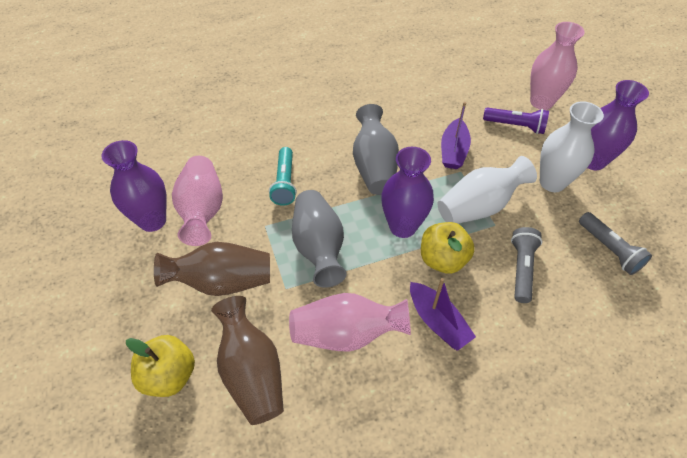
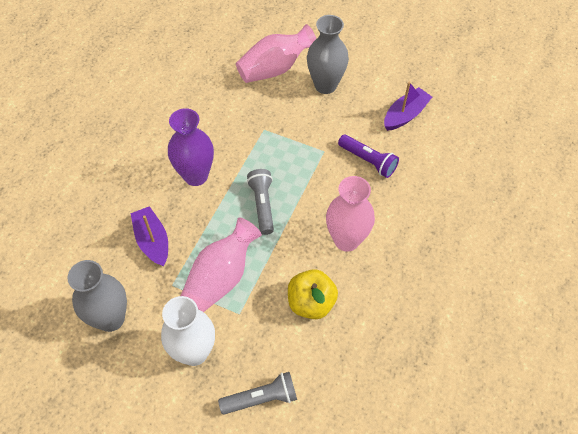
brown vase: [154,242,270,296] [211,296,284,425] = 2 -> none = 0
purple vase: [101,140,167,232] [381,147,434,238] [587,80,649,170] = 3 -> [168,108,214,186] = 1
turquoise flashlight: [269,147,297,206] = 1 -> none = 0
white vase: [437,156,537,224] [540,101,604,192] = 2 -> [161,296,215,366] = 1
yellow apple: [126,335,195,397] [421,222,475,274] = 2 -> [288,269,338,319] = 1

